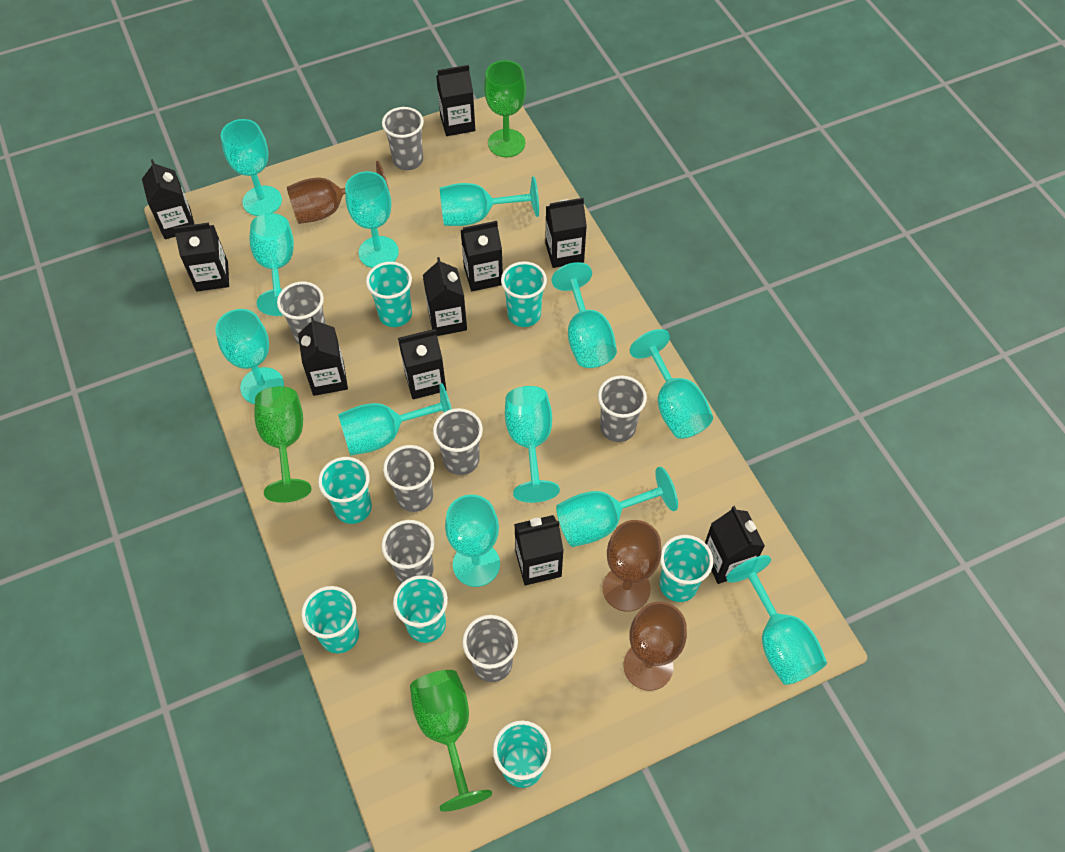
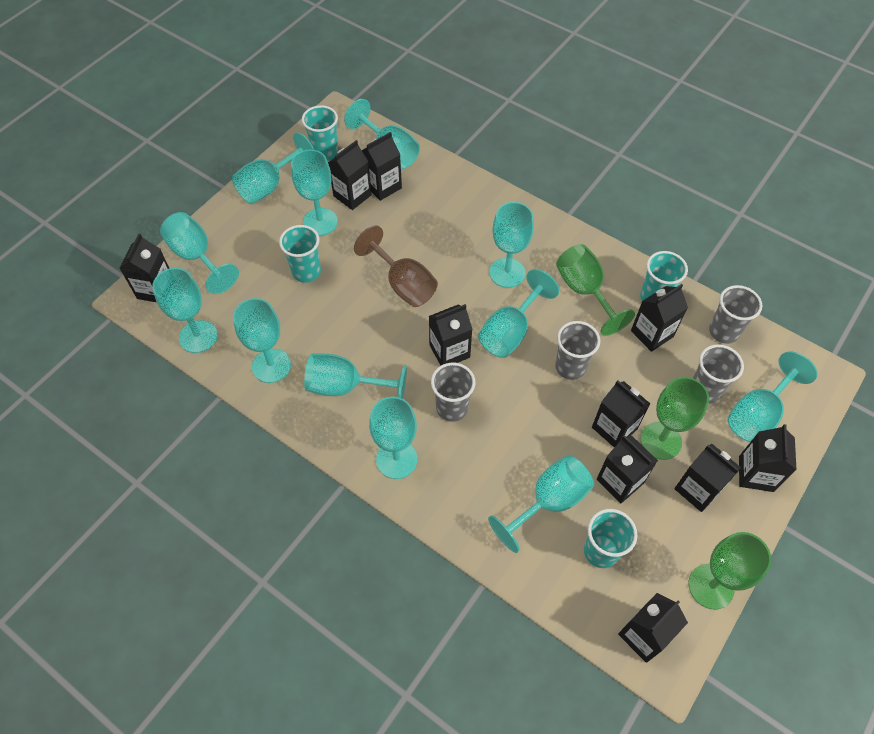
brown goblet: [287,161,389,224] [603,520,662,612] [624,602,687,691] = 3 -> [354,225,438,307] = 1
grey cup: [277,282,326,345] [381,520,435,583] [382,107,424,170] [383,445,434,512] [433,408,483,475] [462,615,518,682] [598,376,647,442] = 7 -> [431,363,475,422] [555,321,600,380] [693,344,744,403] [709,285,762,344] = 4
turquoise cup: [301,586,359,653] [318,457,372,524] [366,262,412,327] [393,575,448,643] [493,721,551,788] [501,261,547,327] [659,535,713,602] = 7 -> [279,225,321,283] [302,105,338,161] [584,509,637,568] [640,251,688,301] = 4

